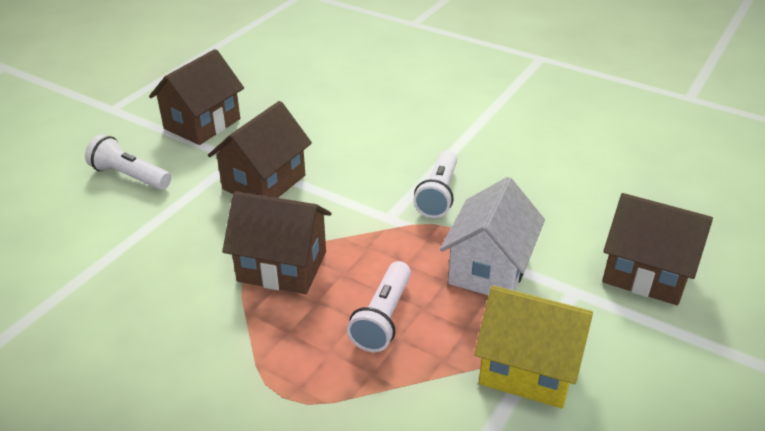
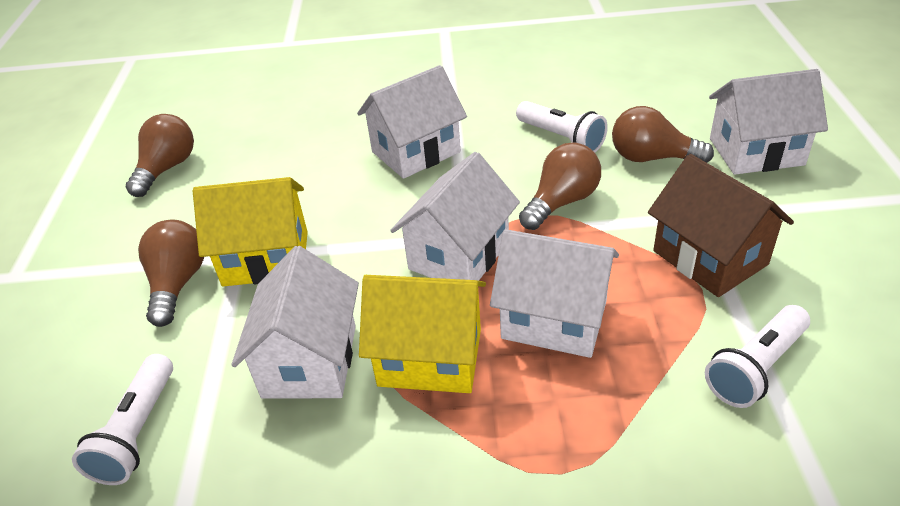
brown house: [149,49,244,145] [208,101,312,198] [222,191,331,294] [602,193,713,305] = 4 -> [648,154,794,297] = 1
brown light bulb: none = 0 -> [126,114,194,197] [138,219,204,327] [519,142,601,230] [612,106,714,163] = 4
white house: [440,177,545,296] = 1 -> [231,246,359,399] [357,65,467,179] [390,152,520,281] [490,229,619,358] [709,69,828,175] = 5
yellow house: [474,285,593,409] = 1 -> [193,177,308,286] [359,275,486,393] = 2

